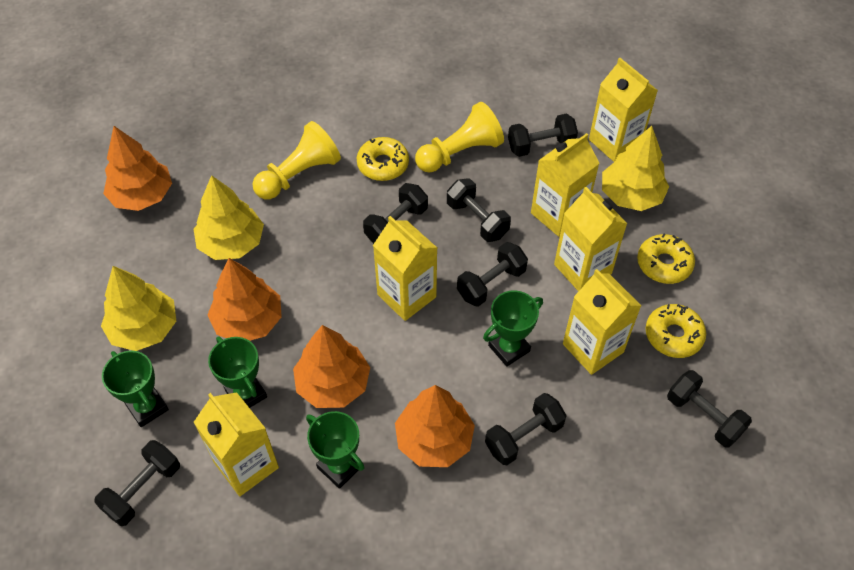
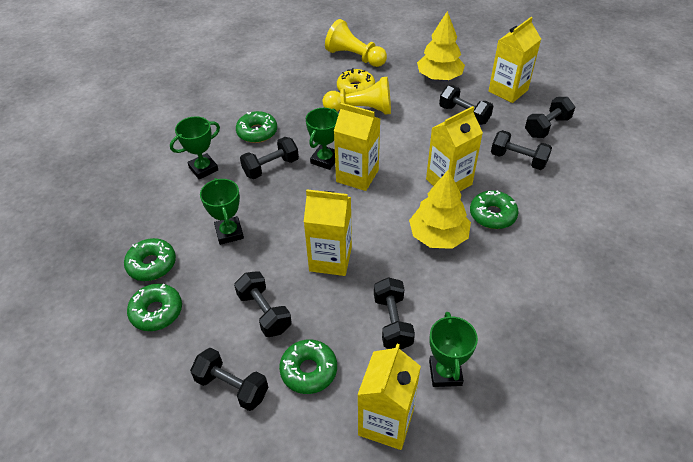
green donut: none = 0 -> [124,238,176,281] [127,283,182,331] [236,111,277,143] [279,339,337,394] [470,191,519,229] = 5
orange tree: [103,126,172,211] [208,258,282,341] [293,325,370,408] [395,385,475,467] = 4 -> none = 0
yellow carton: [193,392,279,496] [373,216,437,321] [531,133,600,237] [554,187,628,292] [563,269,641,375] [589,58,658,162] = 6 -> [304,190,352,276] [334,103,380,191] [357,344,421,450] [426,106,483,191] [489,17,541,103] = 5
yellow donut: [356,137,409,181] [637,234,695,284] [645,304,706,358] = 3 -> [337,68,375,94] = 1
yellow tree: [101,266,176,351] [194,175,264,260] [602,126,669,211] = 3 -> [409,169,471,249] [417,11,465,80] = 2

